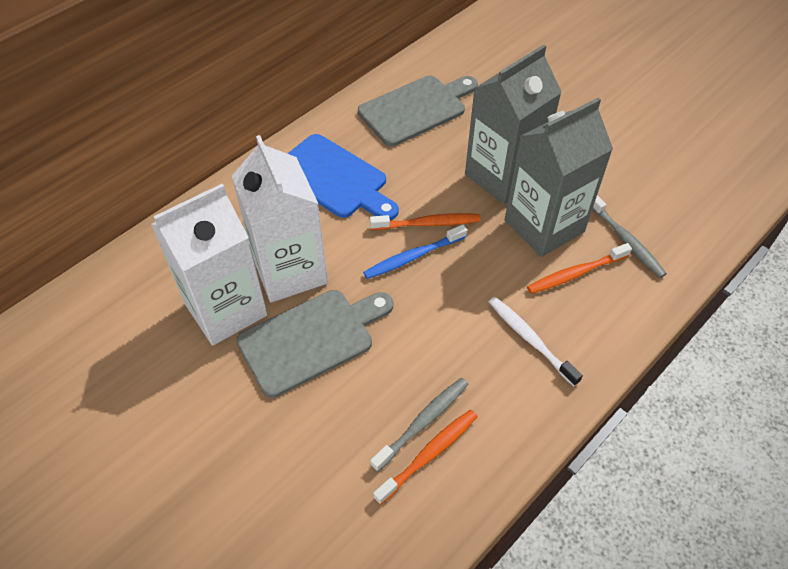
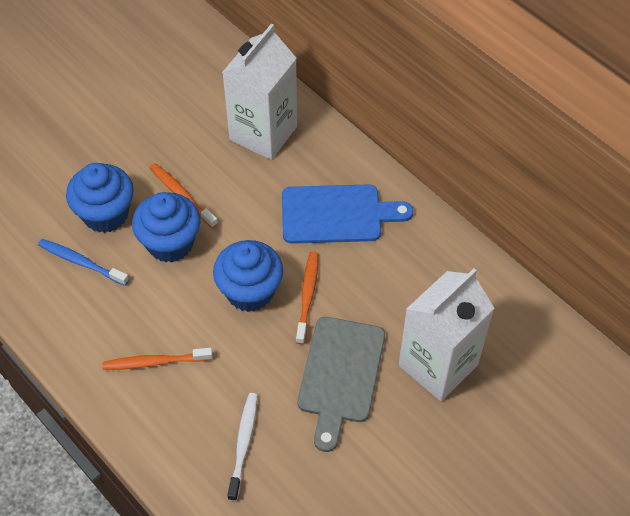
blue cupcake: none = 0 -> [66,163,134,233] [132,192,201,262] [213,240,283,312] = 3
grey carton: [465,44,562,204] [505,98,613,257] = 2 -> none = 0
grey cutting board: [236,290,393,398] [358,76,478,146] = 2 -> [297,317,385,452] = 1
grey toothbrush: [370,378,469,472] [592,195,667,278] = 2 -> none = 0

